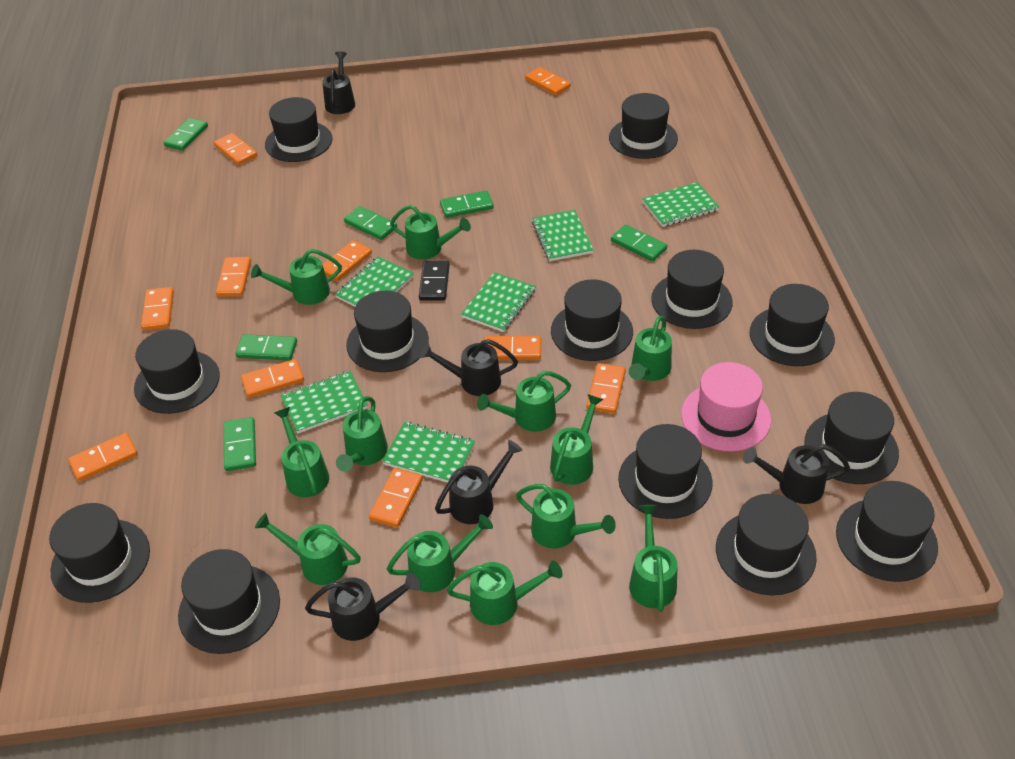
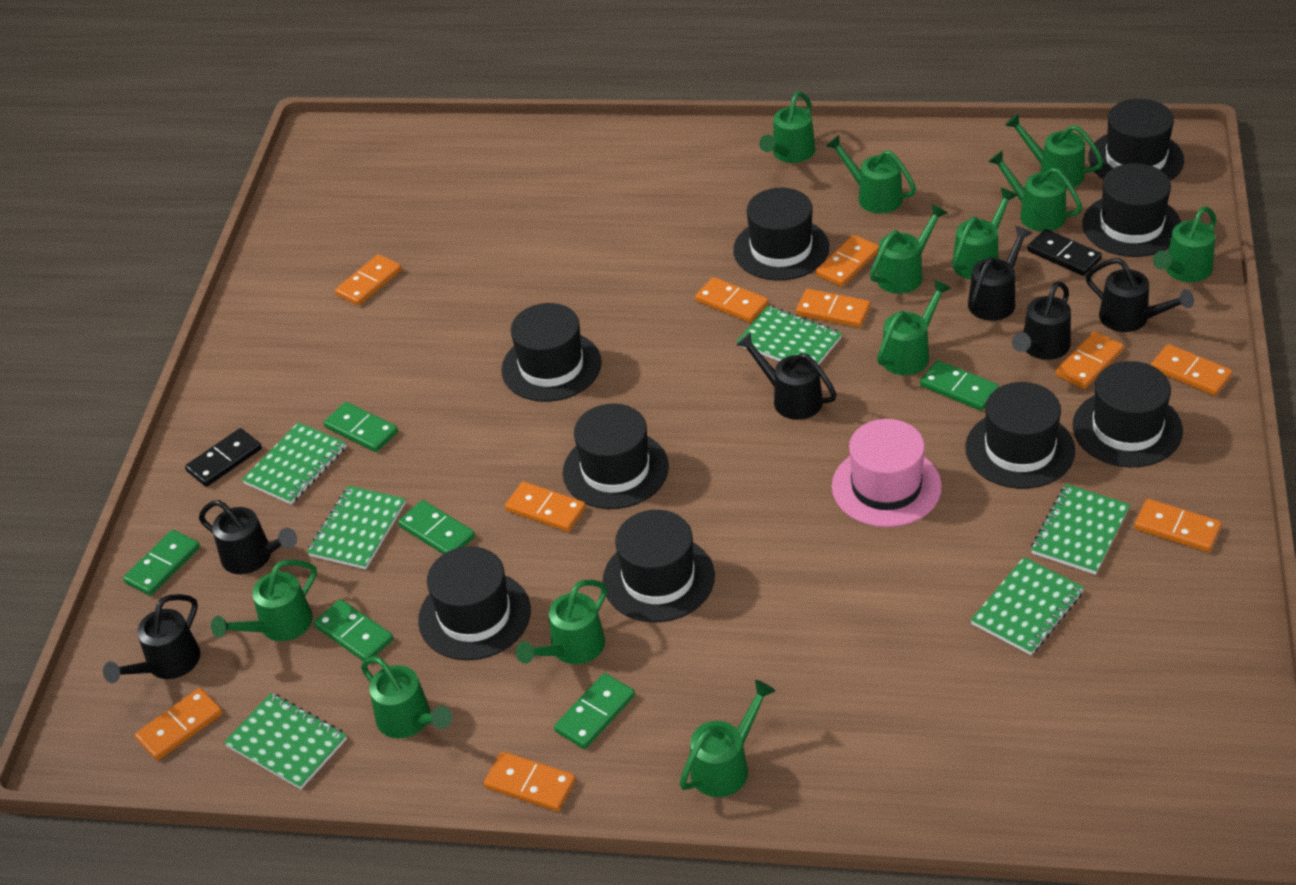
black domino: [419,261,450,301] = 1 -> [185,428,262,487] [1027,229,1102,276] = 2
black hat: [49,503,150,603] [134,329,220,414] [178,549,280,654] [265,97,333,162] [346,291,429,372] [551,280,633,361] [609,93,678,159] [618,424,713,519] [651,250,733,329] [716,494,817,595] [750,284,835,366] [804,392,899,484] [836,481,938,582] = 13 -> [418,546,531,660] [501,303,602,402] [563,404,669,509] [603,510,715,622] [733,188,829,281] [965,382,1075,489] [1073,361,1183,467] [1082,163,1181,257] [1088,99,1184,181] = 9
black watering can: [305,573,420,641] [322,51,355,114] [420,339,518,396] [435,440,523,524] [743,444,850,504] = 5 -> [103,594,200,683] [199,500,297,574] [736,332,837,420] [968,226,1032,321] [1012,281,1071,360] [1086,258,1194,332] = 6

